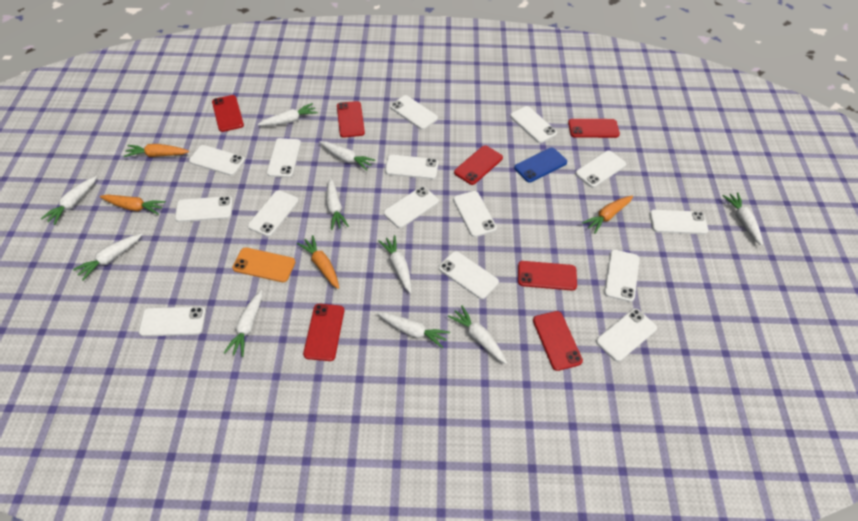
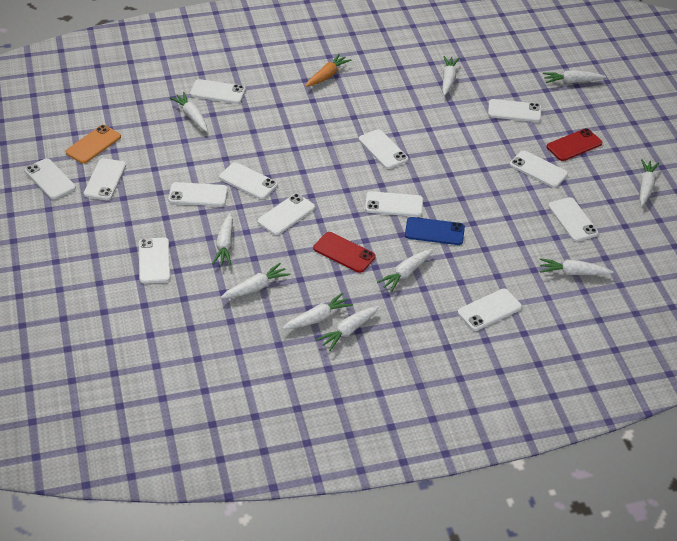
orange carrot: [100,194,166,215] [124,144,189,157] [297,235,339,289] [582,196,633,234] = 4 -> [306,54,352,87] = 1
red phone: [212,95,244,132] [303,304,344,361] [337,101,365,138] [454,146,503,185] [518,261,577,291] [533,311,583,371] [568,119,620,138] = 7 -> [313,232,376,273] [546,128,603,161] = 2
white phone: [139,306,206,336] [175,196,233,222] [189,145,245,176] [248,190,299,237] [267,138,301,178] [384,187,439,228] [385,155,438,179] [390,95,438,130] [439,251,499,299] [453,191,497,237] [510,106,557,143] [575,150,626,188] [596,308,657,362] [604,250,640,302] [650,210,708,234] = 15 -> [25,158,76,200] [84,158,126,200] [139,237,170,284] [168,182,228,206] [190,79,246,104] [219,162,278,199] [258,194,315,235] [359,129,408,169] [365,191,423,217] [458,289,522,331] [488,99,541,122] [510,151,568,188] [548,197,599,242] = 13

